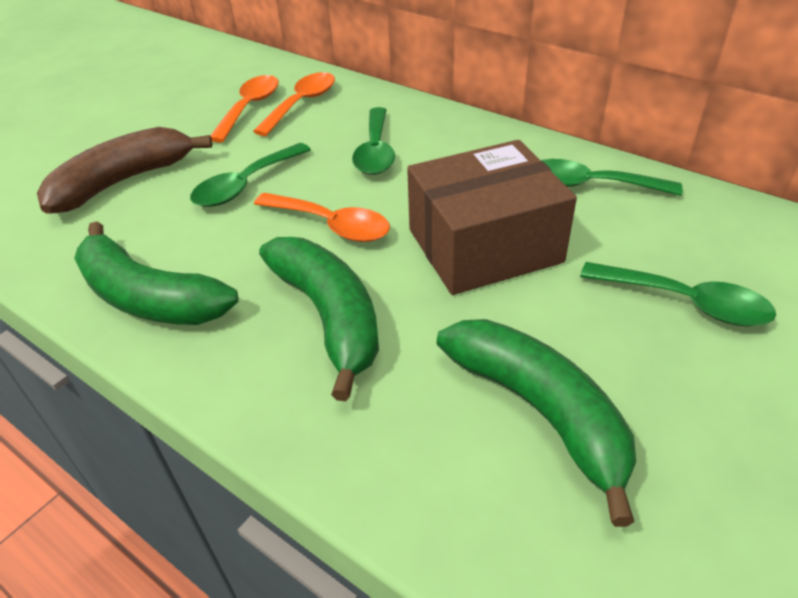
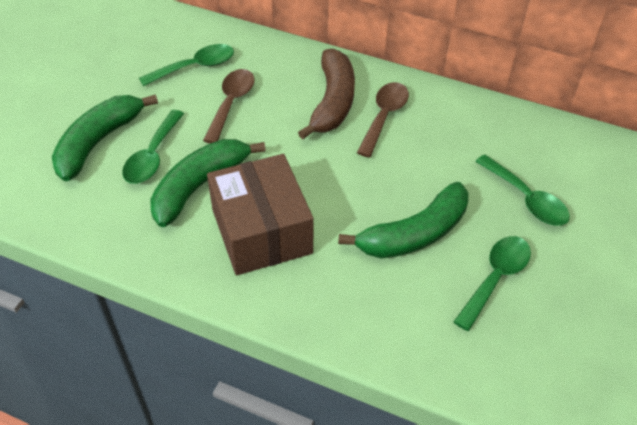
brown spoon: none = 0 -> [203,69,254,143] [357,82,409,157] = 2
orange spoon: [210,75,279,143] [253,72,335,136] [254,193,390,242] = 3 -> none = 0

